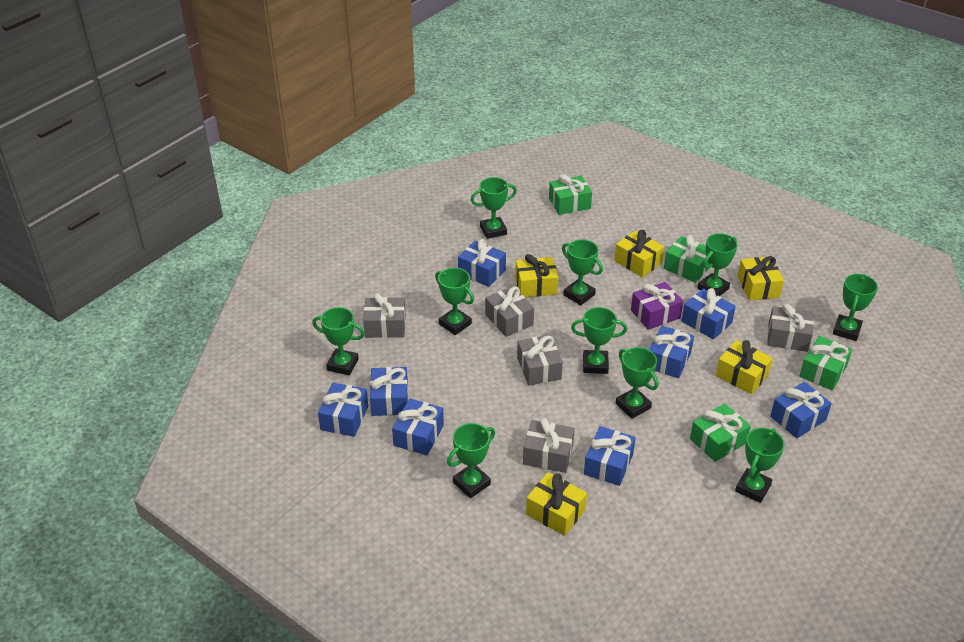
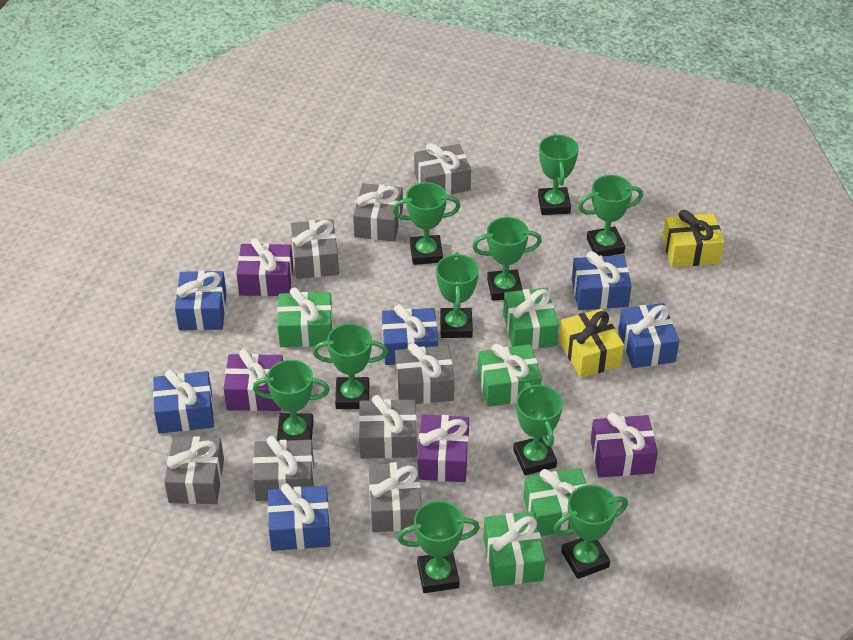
blue gift: [318,383,368,437] [370,367,408,416] [392,399,444,455] [458,239,506,287] [584,426,636,486] [649,326,694,378] [681,288,736,339] [770,382,832,438] = 8 -> [153,370,214,433] [175,271,227,330] [268,483,330,551] [382,304,438,365] [572,251,632,310] [618,303,679,368] = 6
green gift: [549,174,592,215] [664,235,709,283] [690,403,751,462] [799,336,852,390] = 4 -> [277,287,333,347] [478,344,542,407] [483,511,545,587] [503,288,559,349] [523,468,588,536] = 5
grey gift: [363,293,406,338] [485,286,534,337] [517,335,563,386] [523,418,575,473] [767,303,813,352] = 5 -> [164,436,224,504] [253,436,314,501] [291,219,339,279] [353,183,403,241] [359,395,417,459] [369,462,422,532] [395,343,454,404] [414,143,471,195] = 8
purple gift: [631,282,683,330] = 1 -> [224,349,283,411] [236,238,293,296] [417,415,469,482] [590,413,658,478] = 4
yellow gift: [515,254,558,297] [526,472,587,536] [614,230,664,277] [716,340,773,394] [737,256,784,301] = 5 -> [559,309,624,378] [662,210,724,267] = 2

